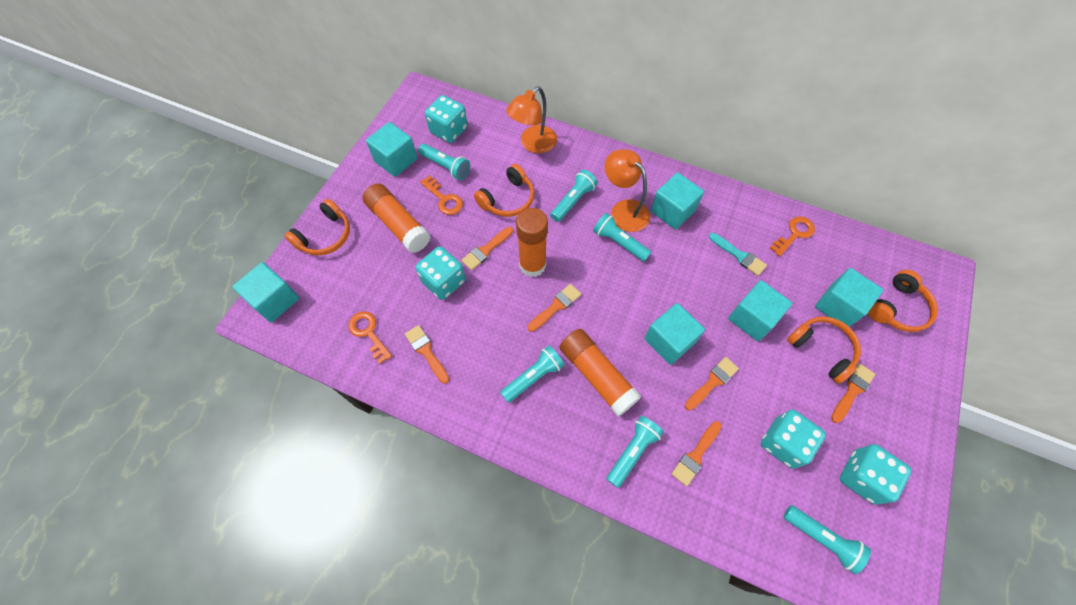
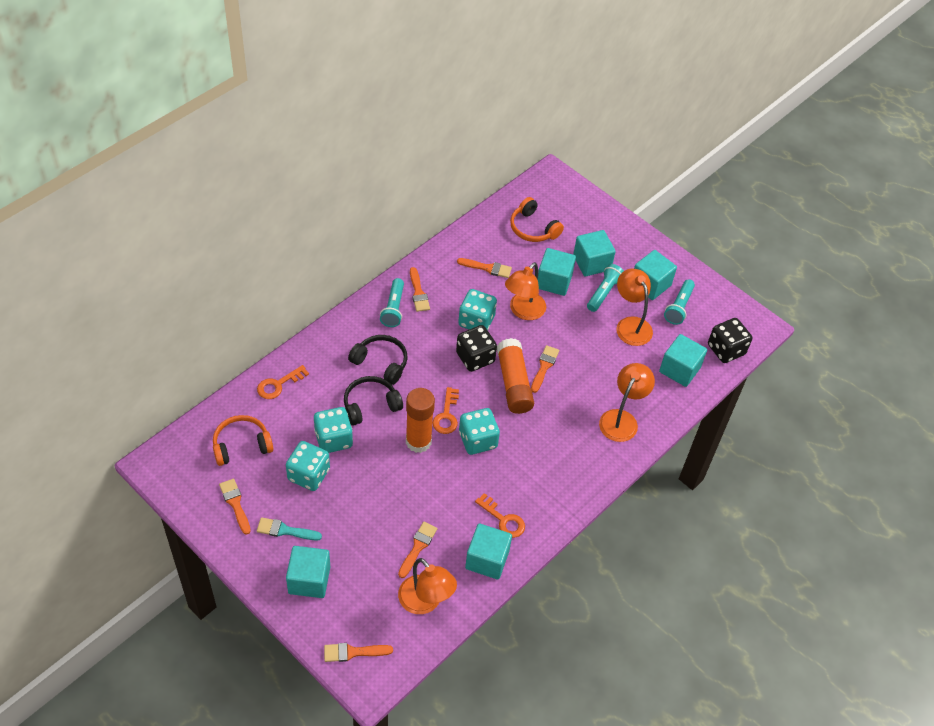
black dice: none = 0 -> [456,325,497,372] [708,318,752,363] = 2
black headphones: none = 0 -> [344,376,403,426] [348,335,408,385] = 2
orange glue stick: [363,183,430,253] [516,208,548,277] [559,329,642,417] = 3 -> [406,388,435,453] [497,338,534,414] = 2
orange headphones: [284,199,350,255] [474,164,534,217] [787,316,861,384] [868,270,938,332] = 4 -> [213,415,273,466] [510,197,564,242] = 2
orange lamp: [506,86,557,153] [605,149,650,232] = 2 -> [398,558,457,614] [505,262,546,320] [599,363,655,442] [616,268,653,346] = 4
turquoise flashlight: [418,144,470,180] [500,346,565,403] [550,170,598,222] [593,213,651,262] [606,416,664,488] [783,505,871,574] = 6 -> [380,278,404,327] [587,264,624,312] [664,279,695,325] = 3

